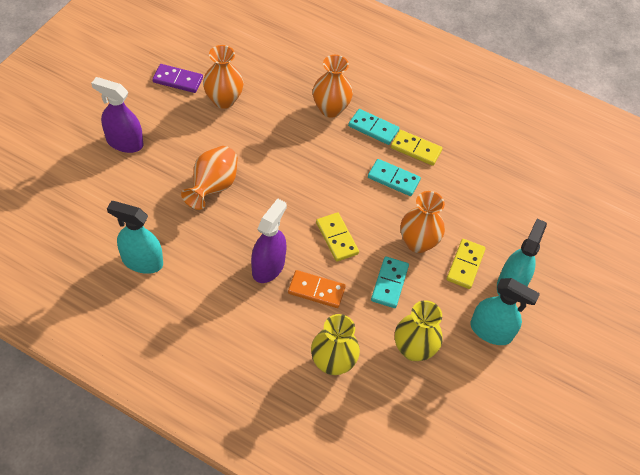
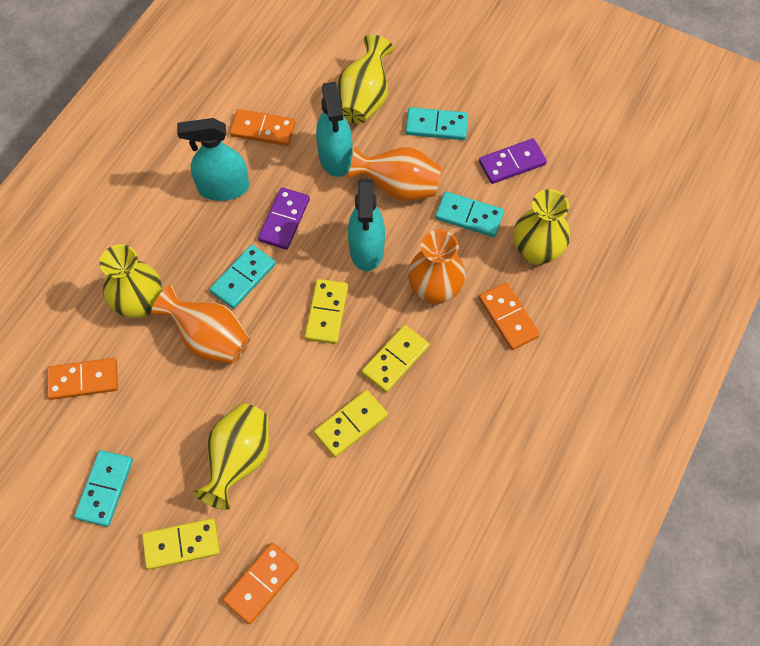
orange domino: [288,270,346,308] = 1 -> [47,358,118,400] [223,543,299,624] [230,109,295,146] [479,282,540,350] = 4
orange vase: [181,146,238,210] [203,45,243,109] [313,55,353,118] [401,191,445,253] = 4 -> [151,285,250,364] [348,146,441,202] [408,230,465,304] = 3
purple domino: [152,64,203,93] = 1 -> [258,187,310,250] [479,139,547,184] = 2
purple spray bottle: [91,77,143,153] [251,198,287,283] = 2 -> none = 0
turquoise domino: [348,109,399,145] [368,159,421,196] [371,256,409,308] = 3 -> [74,450,133,527] [209,245,276,309] [406,107,468,140] [435,191,504,237] = 4
yellow domino: [316,212,359,262] [391,130,442,166] [446,239,486,289] = 3 -> [142,518,220,570] [304,279,349,344] [314,390,388,458] [362,325,429,393] = 4
yellow vase: [311,314,360,375] [395,300,443,361] = 2 -> [100,244,162,318] [194,404,269,510] [337,35,394,124] [514,189,570,265] = 4

